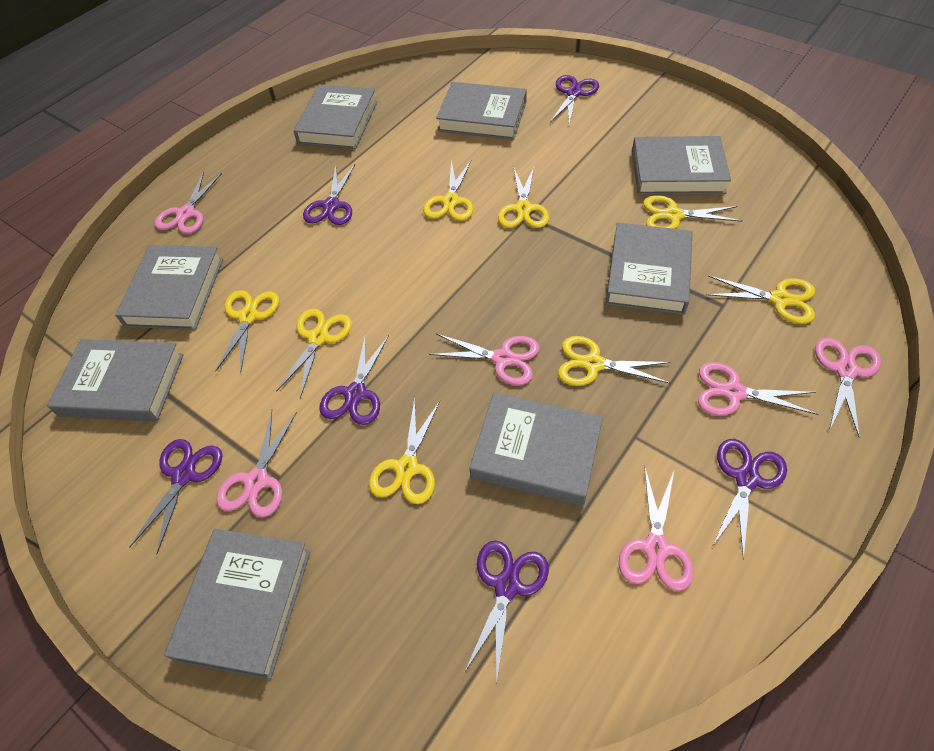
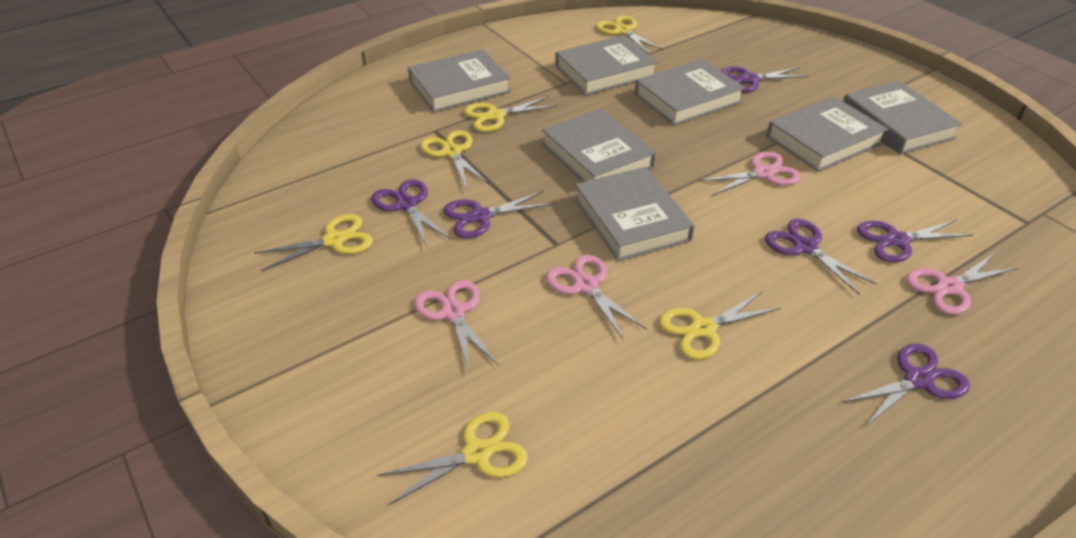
grey book: [47,339,184,422] [115,245,223,330] [164,529,311,679] [294,84,377,149] [436,82,527,140] [469,393,603,506] [606,223,692,315] [632,136,731,195] = 8 -> [408,49,511,112] [542,109,656,182] [555,35,658,95] [575,167,695,261] [635,59,745,126] [766,97,888,172] [843,81,962,154] = 7
pink scissors: [155,172,222,234] [216,410,297,517] [429,334,540,385] [619,466,693,591] [698,362,819,416] [815,338,881,438] = 6 -> [414,280,499,374] [546,255,647,341] [699,152,801,196] [906,253,1018,315] = 4
yellow scissors: [216,290,279,373] [276,309,352,398] [369,397,440,504] [423,160,473,221] [498,167,549,228] [558,336,671,386] [643,195,742,229] [706,276,815,324] = 8 -> [255,214,373,271] [377,412,528,505] [420,130,489,188] [464,96,557,132] [596,16,664,54] [659,291,781,359] = 6

